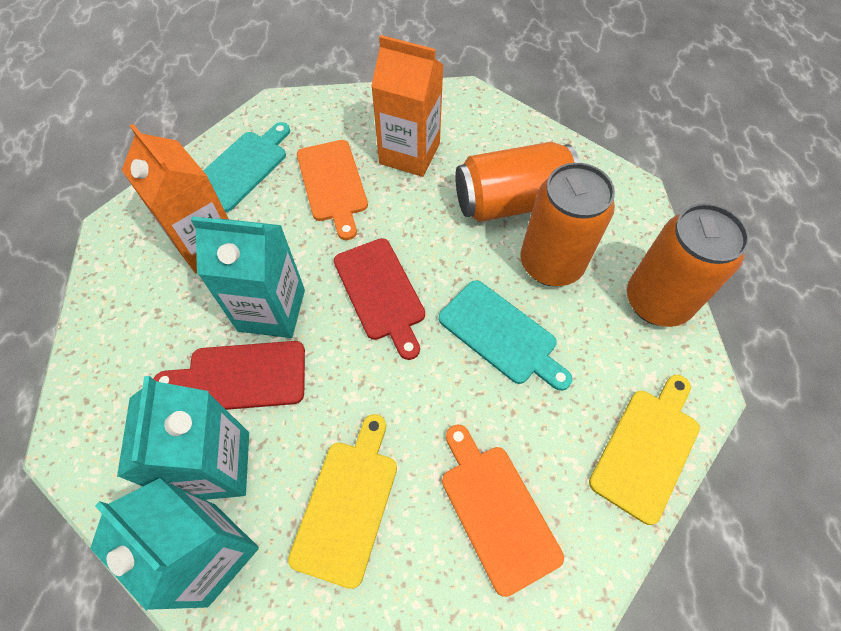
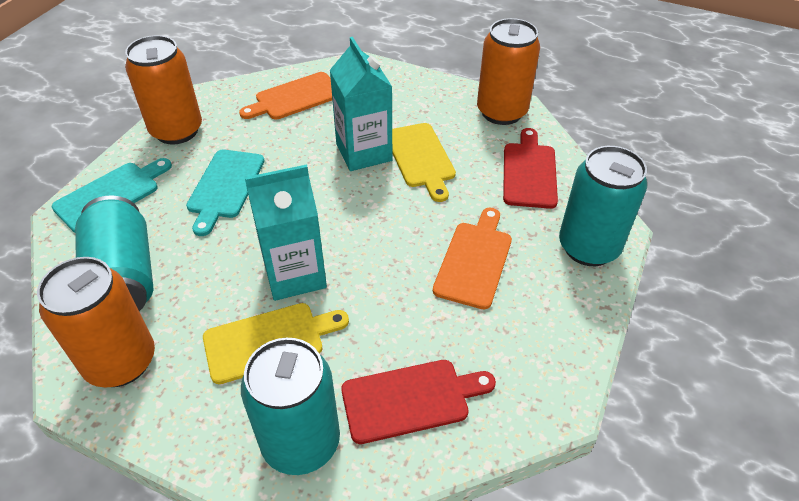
orange carton: [122,124,229,274] [371,35,444,177] = 2 -> none = 0
turquoise can: none = 0 -> [75,195,153,311] [241,338,340,475] [559,146,647,266] = 3
turquoise carton: [90,478,259,611] [117,376,249,500] [191,216,305,338] = 3 -> [245,164,327,301] [330,37,392,171] = 2

